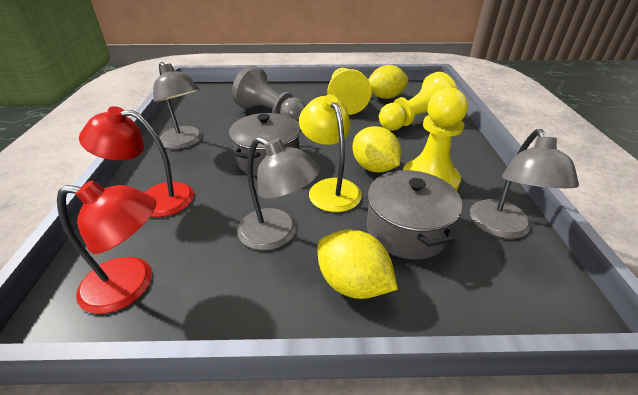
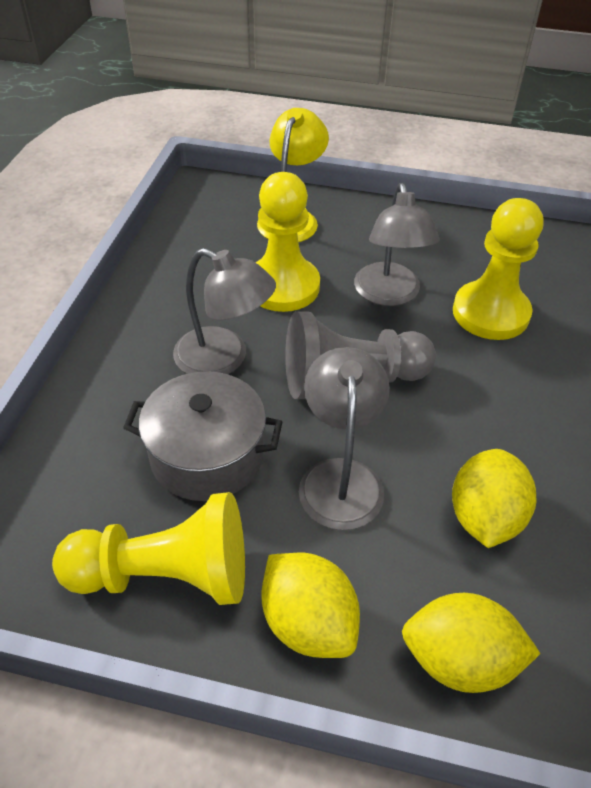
grey pot: [229,113,301,176] [367,169,463,260] = 2 -> [123,371,282,501] = 1
red lamp: [57,180,157,314] [79,106,194,217] = 2 -> none = 0

